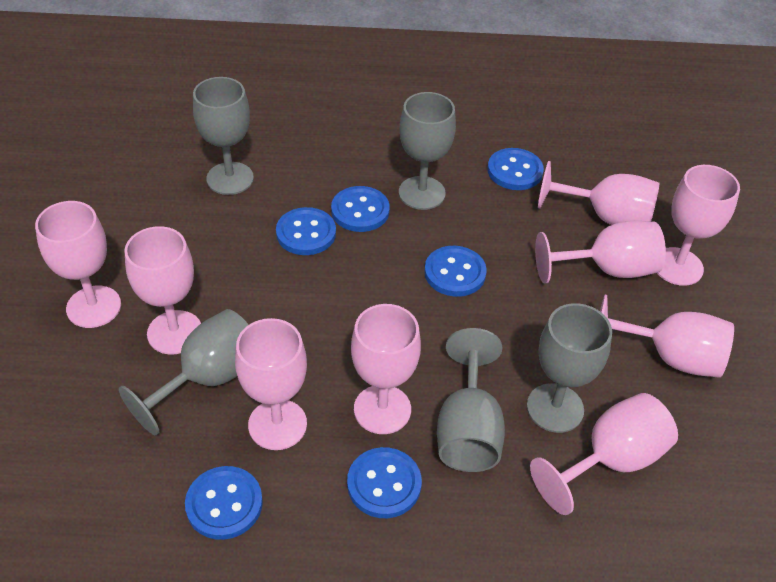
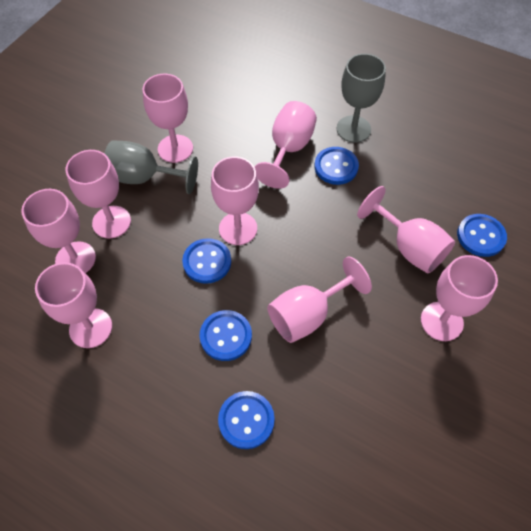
blue button: [185,466,263,540] [276,207,336,255] [331,186,390,232] [347,447,422,518] [424,246,487,297] [487,148,544,190] = 6 -> [182,238,231,284] [200,310,252,361] [218,391,275,449] [314,147,359,185] [457,214,507,257] = 5
grey goblet: [119,309,249,435] [193,77,254,195] [399,92,456,210] [437,328,505,472] [527,303,612,433] = 5 -> [104,140,198,194] [337,53,386,143] = 2

